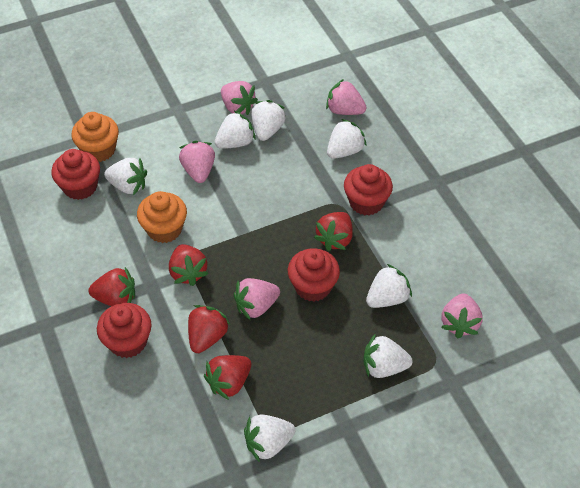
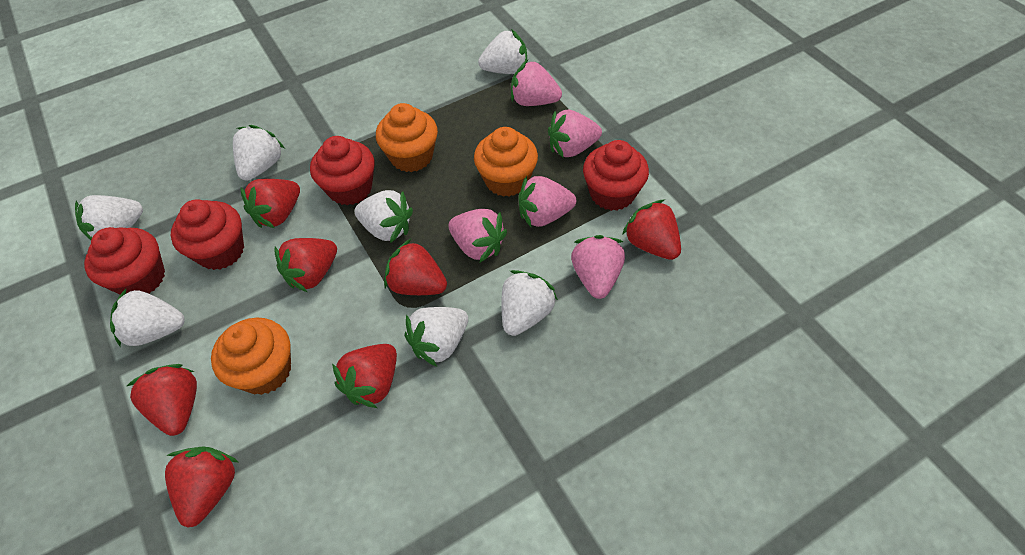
orange cupcake: [72,112,119,162] [137,191,187,243] = 2 -> [211,318,291,395] [376,103,438,172] [474,127,538,197] = 3
red strawberry: [88,267,135,306] [169,244,209,286] [188,305,230,353] [204,355,251,400] [314,212,353,251] = 5 -> [127,364,197,436] [165,446,238,528] [241,179,300,228] [275,238,337,292] [332,344,397,408] [384,239,447,295] [622,200,681,260] = 7

